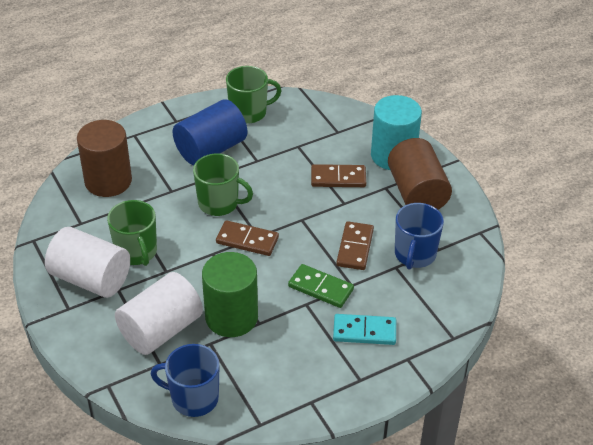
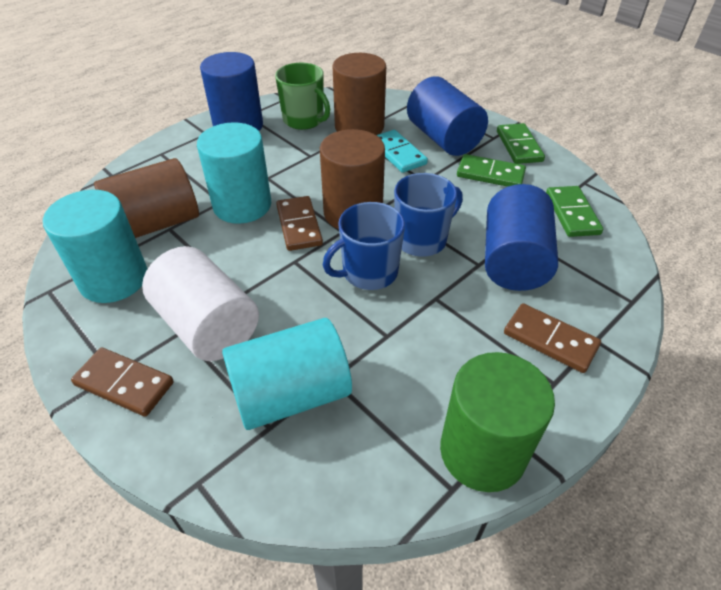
blue cylinder: [173,99,247,165] = 1 -> [200,52,263,131] [407,76,488,156] [485,184,558,291] = 3
brown cylinder: [77,120,132,197] [388,138,452,210] = 2 -> [94,158,199,238] [320,129,385,229] [332,53,386,135] = 3
green domino: [288,264,354,308] = 1 -> [457,154,526,187] [497,123,545,164] [546,186,603,237] = 3
green mug: [107,200,157,266] [193,153,253,216] [226,66,282,124] = 3 -> [275,63,330,130] = 1
turquoise cylinder: [371,95,422,170] = 1 -> [43,190,147,303] [197,122,272,224] [222,318,352,430] = 3
white cylinder: [45,227,130,298] [115,272,203,355] = 2 -> [142,246,259,361] = 1

